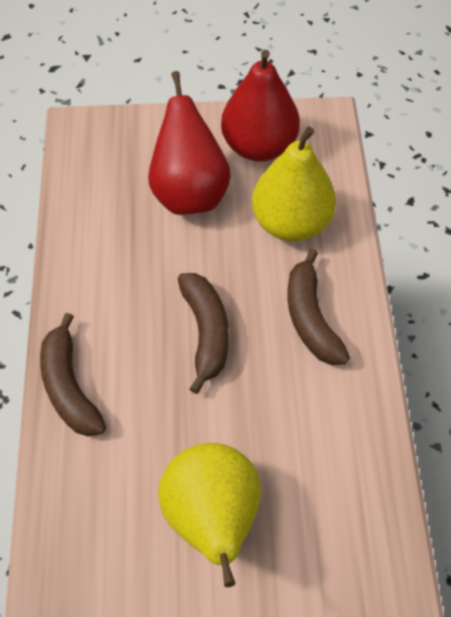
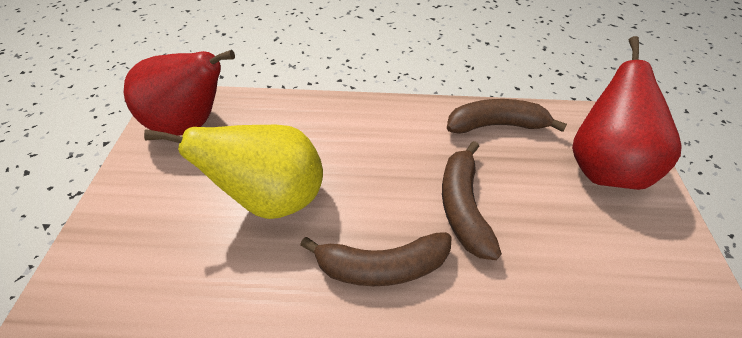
yellow pear: [158,443,261,587] [252,126,336,242] = 2 -> [144,125,323,219] = 1

